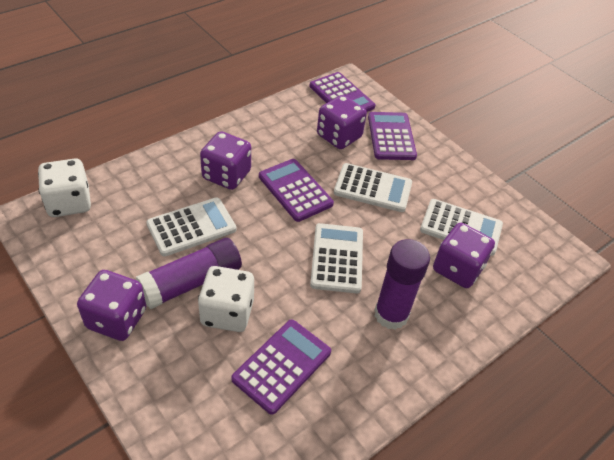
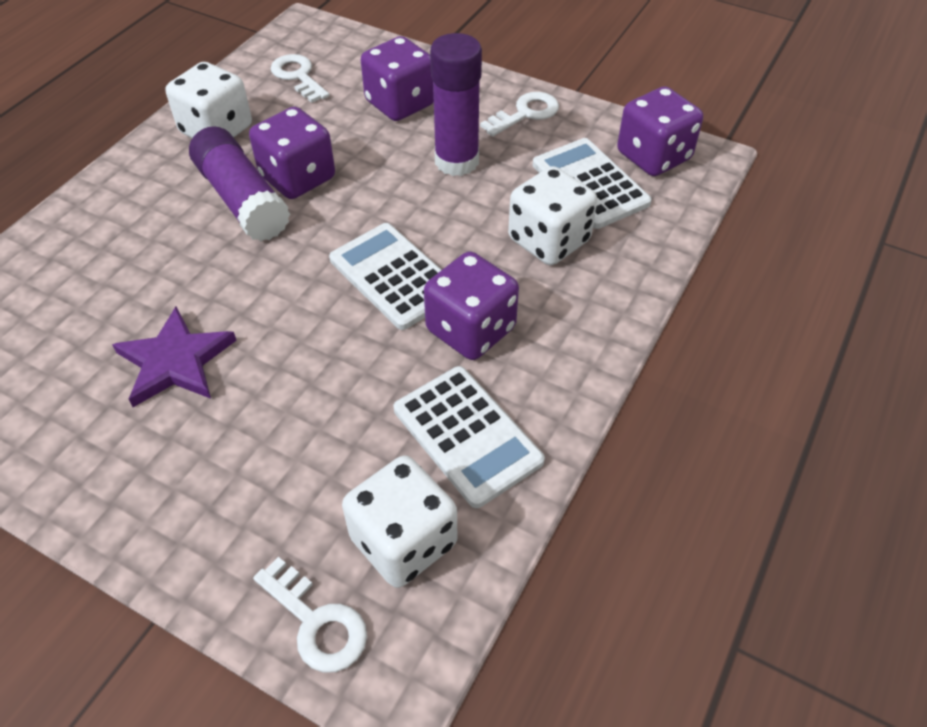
purple calculator: [231,319,331,415] [259,159,334,222] [309,72,375,112] [368,112,417,160] = 4 -> none = 0
purple star: none = 0 -> [112,307,237,407] = 1
white calculator: [146,197,236,256] [310,223,363,293] [334,163,412,212] [420,199,503,256] = 4 -> [329,223,442,330] [394,366,545,508] [533,138,652,229] = 3
white dice: [38,159,91,217] [198,266,254,332] = 2 -> [165,62,252,138] [342,456,457,588] [508,166,597,265] = 3
white key: none = 0 -> [253,557,367,673] [271,54,329,103] [480,92,559,137] = 3

